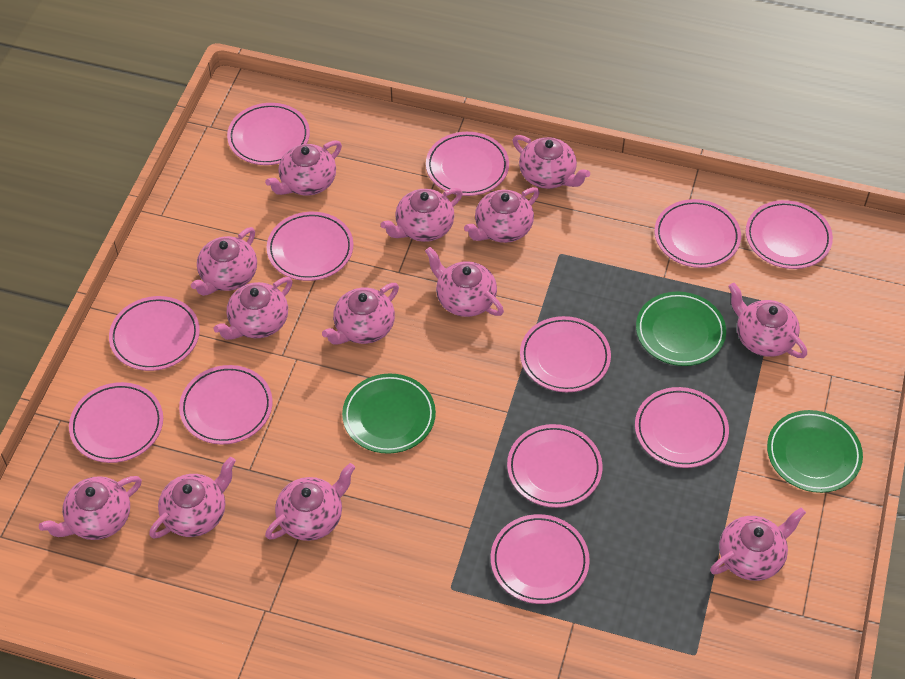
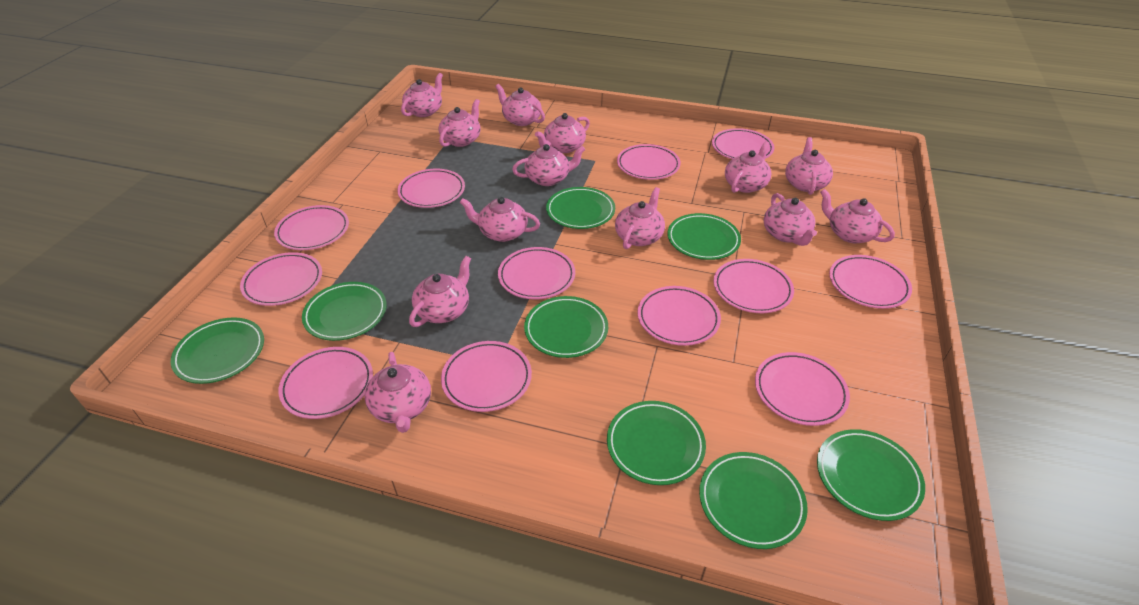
green plate: [342,374,436,454] [636,292,726,366] [767,410,863,493] = 3 -> [171,317,264,384] [302,282,387,341] [524,296,608,358] [546,187,615,229] [607,401,706,485] [667,213,741,260] [699,452,808,549] [817,429,925,521] = 8

